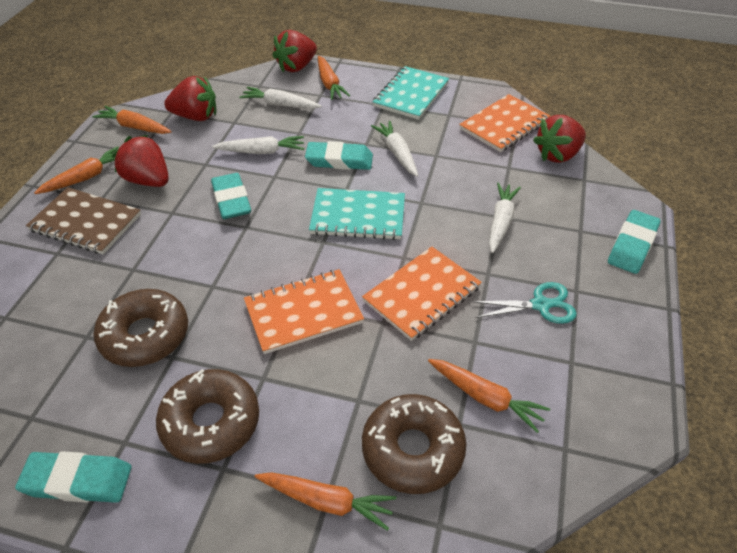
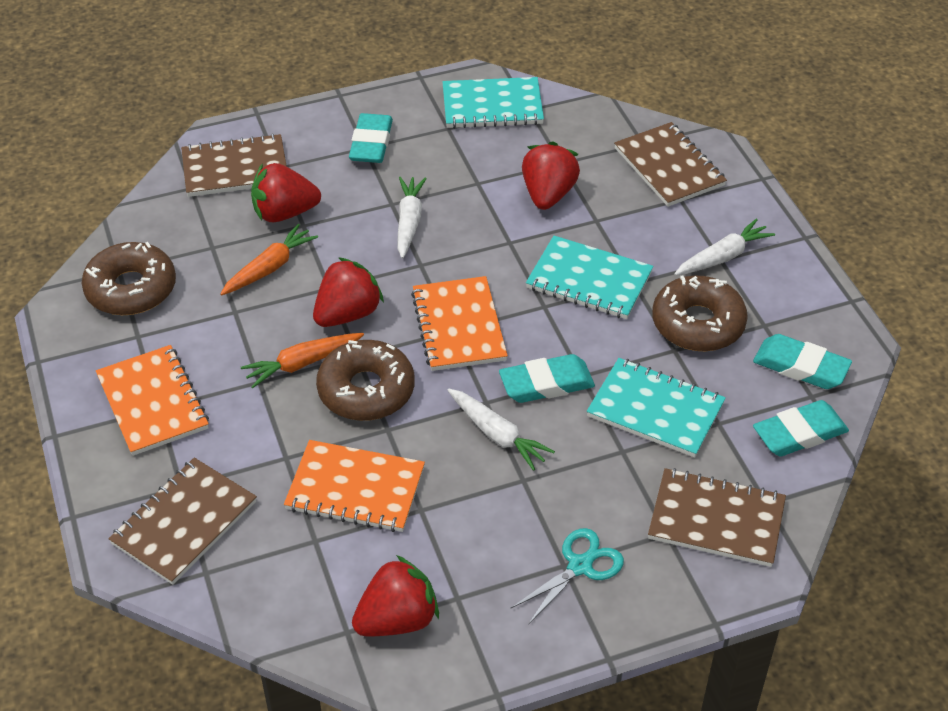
brown notebook: [26,187,141,255] = 1 -> [108,458,257,585] [181,133,287,197] [614,122,727,207] [648,468,786,567] = 4
orange carrot: [34,146,119,194] [92,106,172,134] [255,472,396,531] [318,56,350,100] [428,359,550,433] = 5 -> [220,224,318,295] [241,333,364,388] = 2
turquoise notebook: [309,188,405,240] [373,66,449,120] = 2 -> [443,77,544,129] [526,236,654,319] [587,358,726,458] = 3
white carrot: [212,136,304,154] [239,87,322,109] [371,121,418,177] [489,183,521,253] = 4 -> [397,177,427,259] [448,389,555,471] [674,219,775,276] = 3

